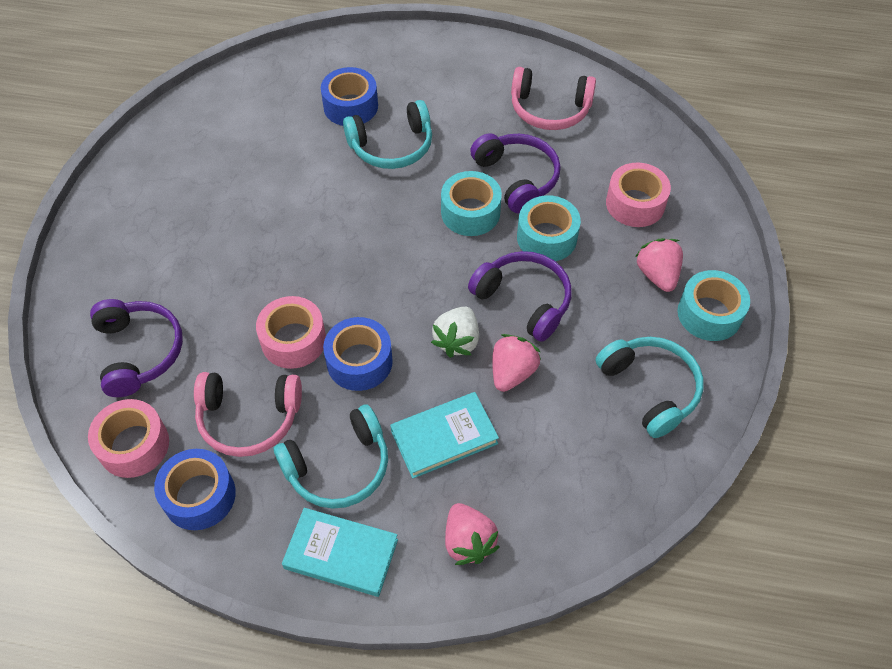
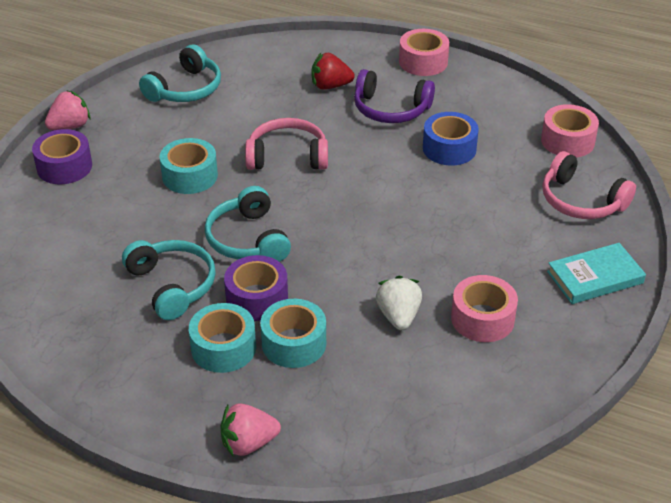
blue tape: [154,449,236,530] [321,67,378,126] [323,317,393,391] = 3 -> [423,112,479,166] = 1
pink strawberry: [445,503,500,565] [492,334,541,392] [635,238,683,292] = 3 -> [45,90,90,130] [220,403,281,456] = 2
purple headphones: [90,299,183,397] [468,251,571,342] [470,133,561,213] = 3 -> [354,69,435,123] = 1
purple tape: none = 0 -> [32,129,92,184] [224,255,288,321] = 2
red strawberry: none = 0 -> [312,53,355,90] = 1
turquoise book: [282,508,398,597] [390,392,499,479] = 2 -> [547,243,646,304] = 1

